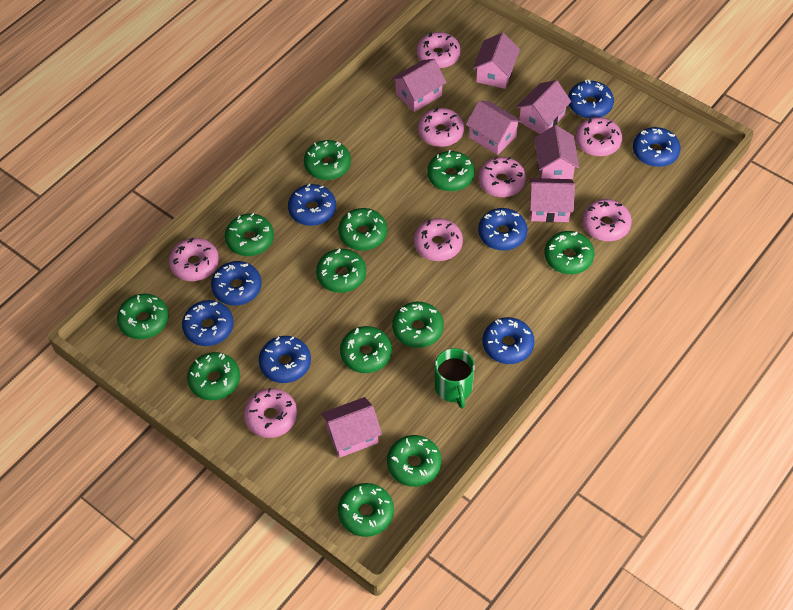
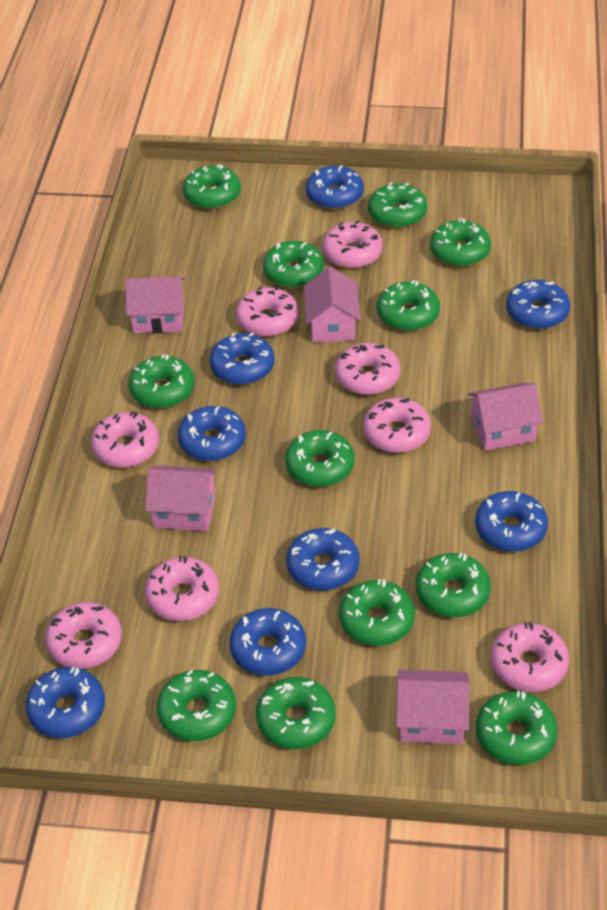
green mug: [435,348,475,408] = 1 -> none = 0
pink house: [321,397,382,458] [391,59,447,112] [466,101,522,155] [473,33,520,89] [516,80,571,134] [530,178,575,222] [534,125,579,180] = 7 -> [125,277,184,333] [145,465,217,531] [304,266,361,343] [396,669,470,744] [468,383,543,451] = 5

